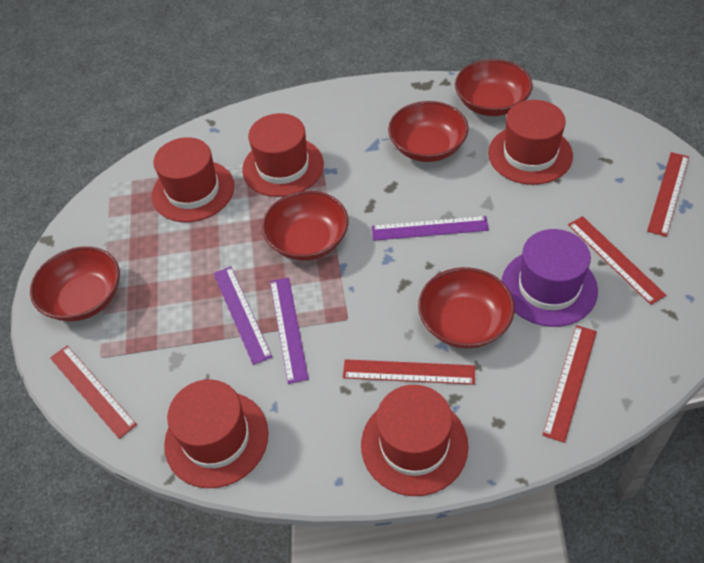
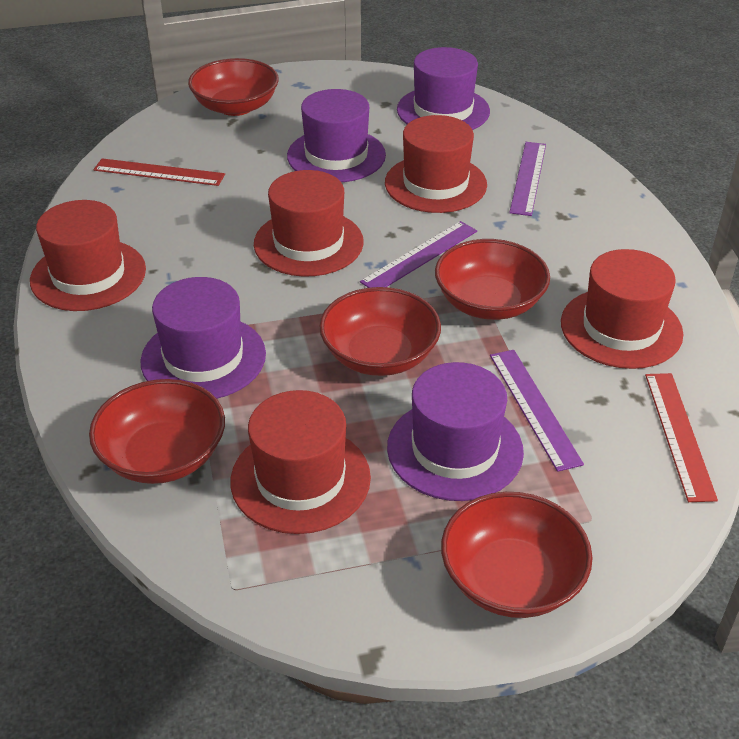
purple hat: [502,229,598,327] = 1 -> [140,277,266,399] [287,89,386,182] [387,362,524,501] [397,47,490,130] = 4
red ruler: [50,346,137,439] [343,359,475,385] [542,325,597,443] [568,216,666,305] [647,152,689,237] = 5 -> [93,158,225,186] [645,373,718,502] = 2

